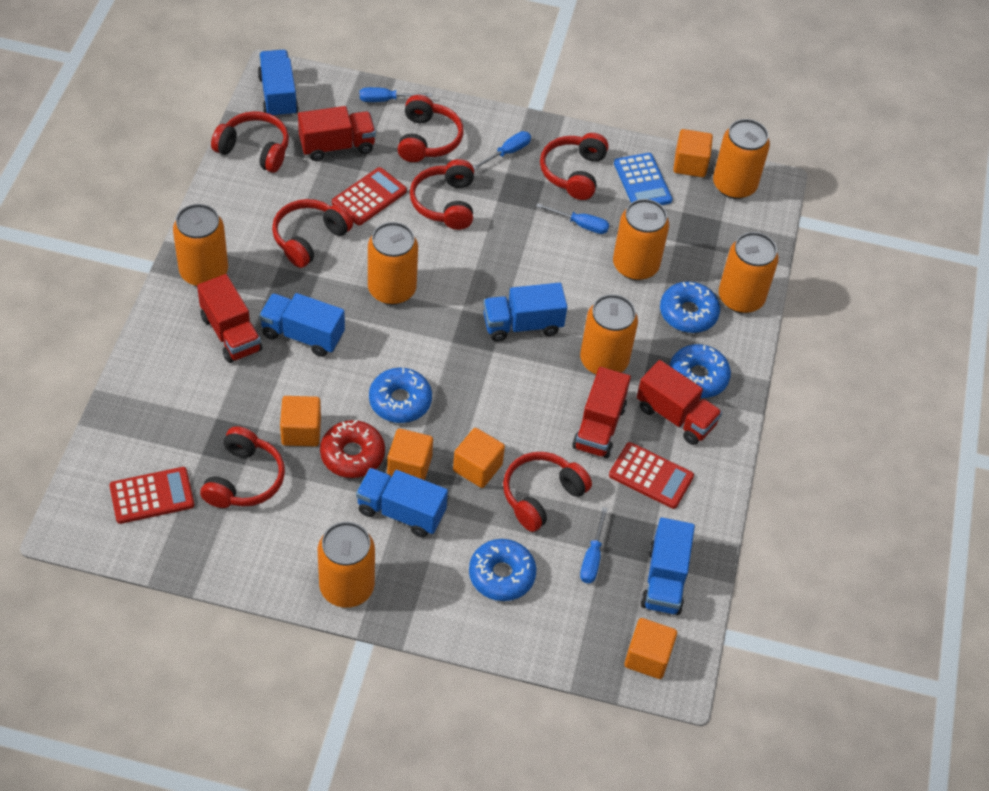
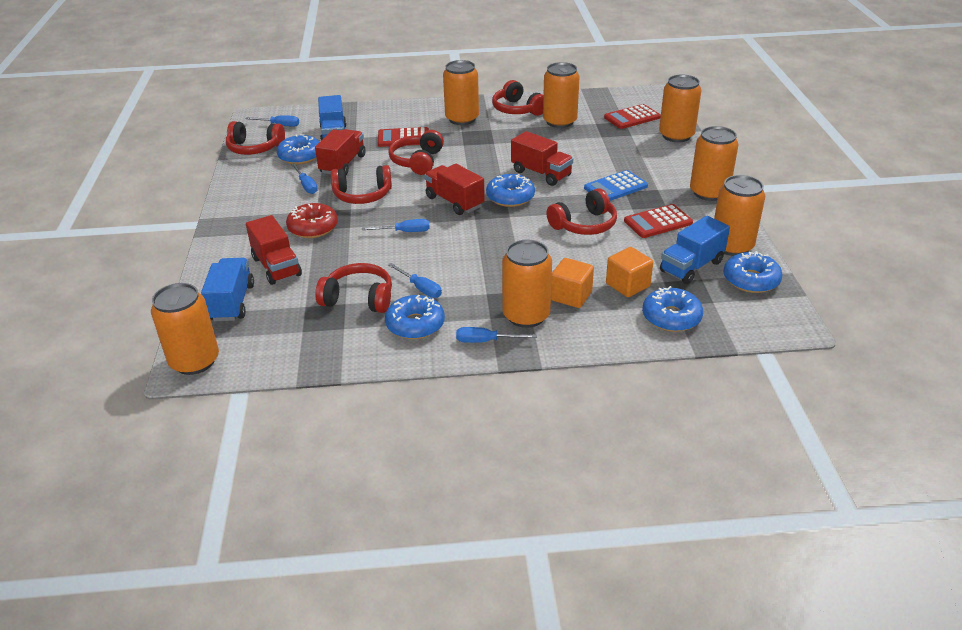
blue donut: [369,368,432,423] [469,539,536,601] [660,281,720,333] [669,344,731,398] = 4 -> [277,134,320,165] [385,295,445,339] [486,174,535,207] [642,286,703,332] [723,251,783,293] = 5
blue screwdriver: [360,87,432,102] [473,131,531,170] [536,203,609,234] [580,507,608,583] = 4 -> [246,115,299,127] [291,163,318,194] [362,219,430,232] [388,263,442,298] [456,327,537,343] = 5
blue truck: [258,50,299,118] [259,293,345,357] [356,468,448,537] [483,283,567,342] [641,517,695,615] = 5 -> [201,258,254,321] [318,95,347,141] [660,216,730,284] = 3
orange cube: [280,396,321,446] [387,429,433,480] [453,428,505,488] [624,618,677,679] [673,129,713,177] = 5 -> [551,258,594,308] [606,247,653,297] = 2
red headphones: [200,426,285,508] [211,111,289,173] [272,199,353,268] [397,95,463,162] [410,159,474,230] [503,452,592,532] [540,133,609,200] = 7 -> [226,121,285,155] [315,263,392,313] [331,165,392,204] [388,130,444,175] [492,80,543,116] [546,188,617,235] = 6

